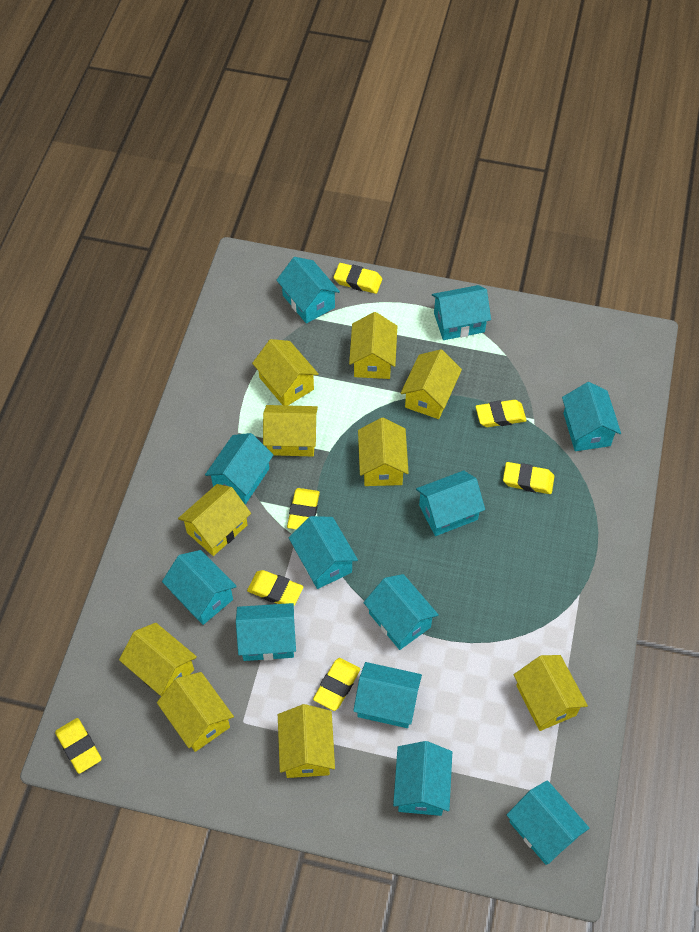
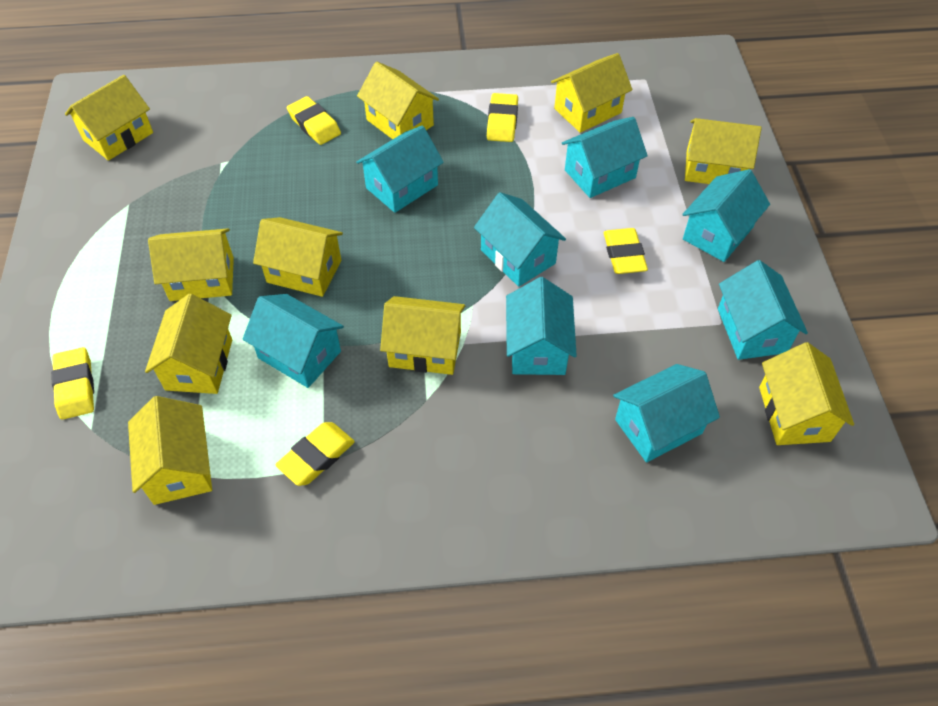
turquoise house: [162,550,237,625] [205,433,273,504] [236,603,296,661] [276,257,340,324] [289,516,358,589] [353,662,422,728] [363,574,439,650] [393,741,452,816] [416,470,485,536] [432,285,491,340] [507,780,589,865] [562,382,621,451] = 12 -> [243,294,344,388] [356,126,444,213] [474,192,566,287] [506,277,577,375] [562,117,648,198] [613,364,720,462] [682,169,770,262] [718,260,808,360] = 8
yellow eraser: [55,718,102,774] [247,570,303,606] [287,488,320,530] [313,658,360,711] [334,263,382,294] [476,400,527,427] [503,462,554,494] = 7 -> [51,347,94,420] [276,422,355,486] [287,96,341,145] [487,93,518,142] [604,228,648,274] = 5

